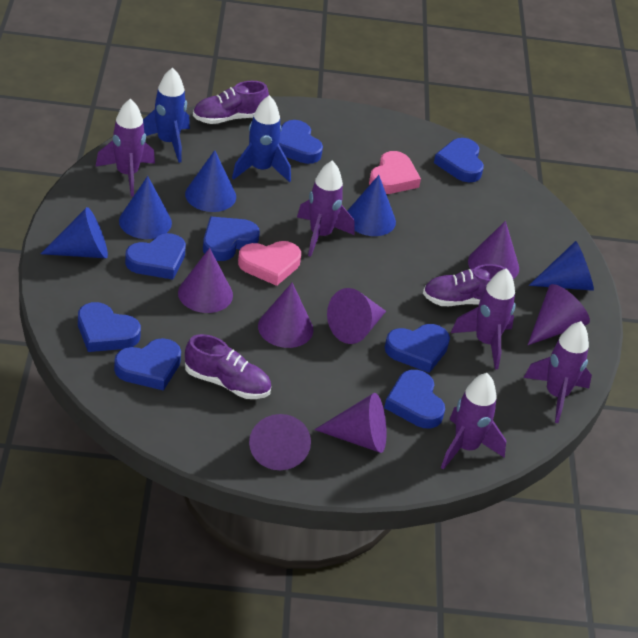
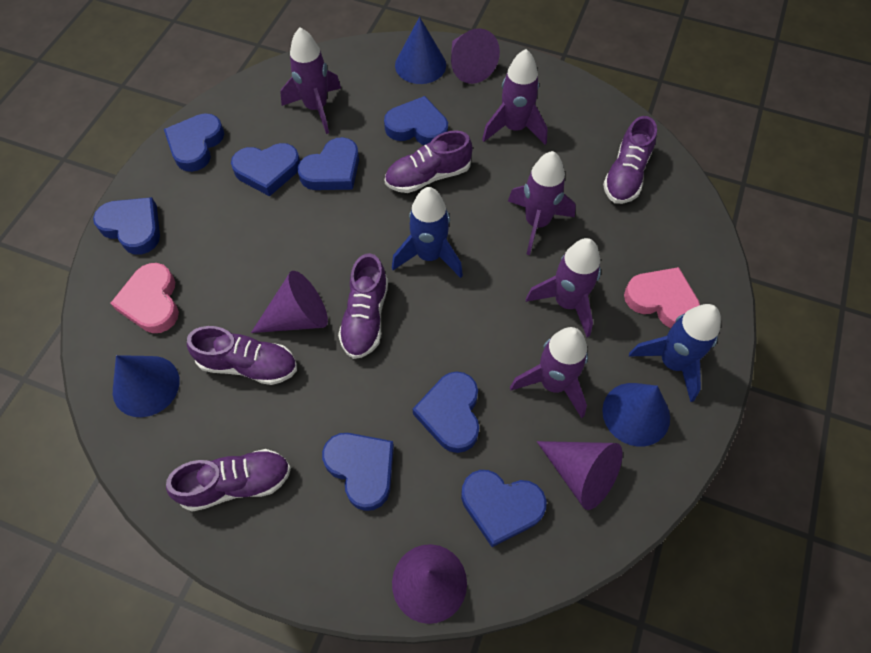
blue cone: [41,207,108,258] [119,176,172,239] [185,150,236,212] [347,175,396,236] [529,241,594,291] = 5 -> [113,355,180,417] [395,17,446,84] [602,383,670,447] = 3
purple cone: [178,248,233,313] [249,414,311,470] [258,282,313,348] [314,393,387,453] [327,288,386,344] [468,221,519,279] [528,284,590,345] = 7 -> [251,271,328,333] [392,544,467,624] [451,28,500,84] [537,441,623,510] = 4
purple shoe: [185,334,271,399] [193,81,269,124] [423,264,510,306] = 3 -> [166,449,291,512] [187,326,297,385] [338,253,388,359] [385,130,473,193] [603,116,657,204] = 5

